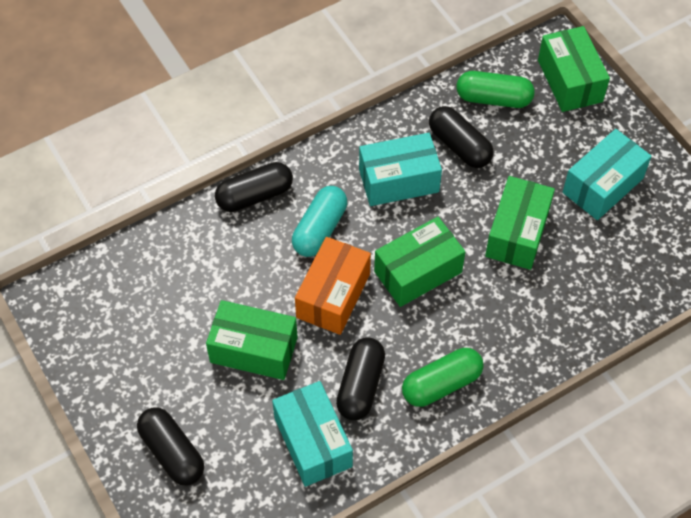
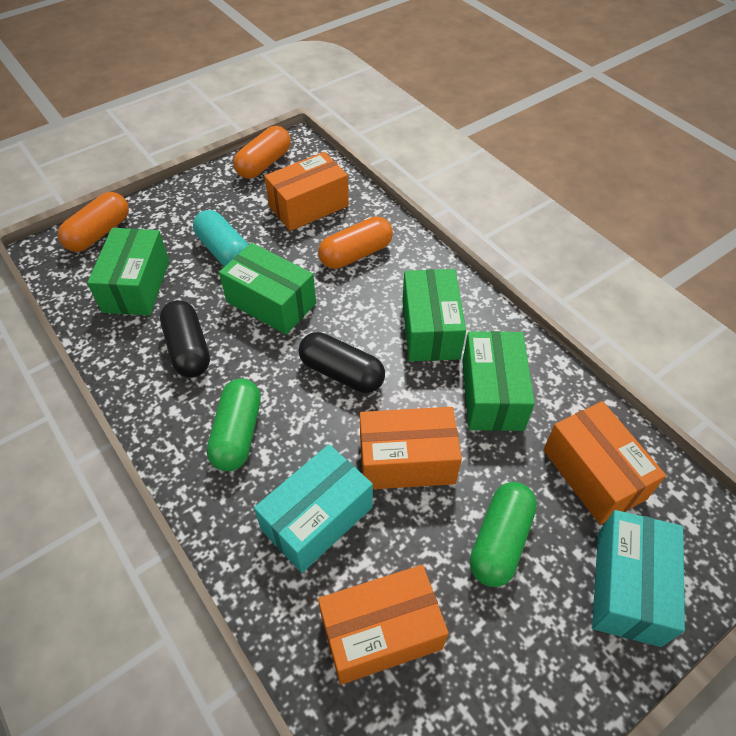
black capsule: [137,407,204,486] [215,162,293,212] [336,337,385,420] [429,106,493,168] = 4 -> [160,300,210,378] [299,332,385,393] = 2
orange box: [295,237,371,335] = 1 -> [264,152,349,231] [318,565,449,685] [360,407,462,489] [543,401,666,525] = 4
orange capsule: none = 0 -> [58,192,129,252] [233,126,291,179] [318,216,393,269] = 3
turquoise box: [272,381,353,487] [359,133,442,206] [563,129,652,220] = 3 -> [254,444,373,573] [592,510,685,647] = 2

